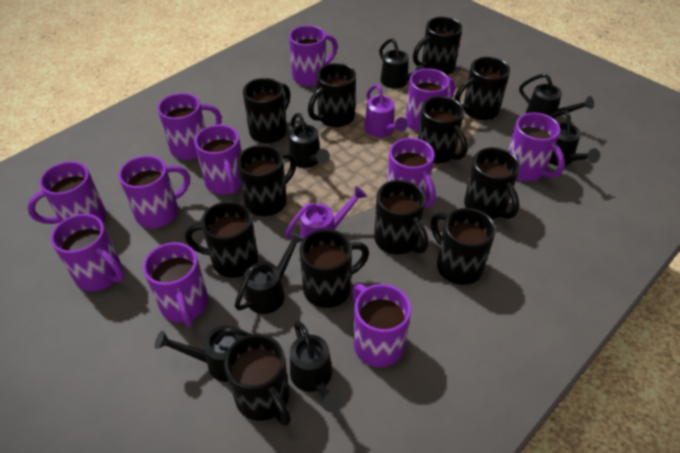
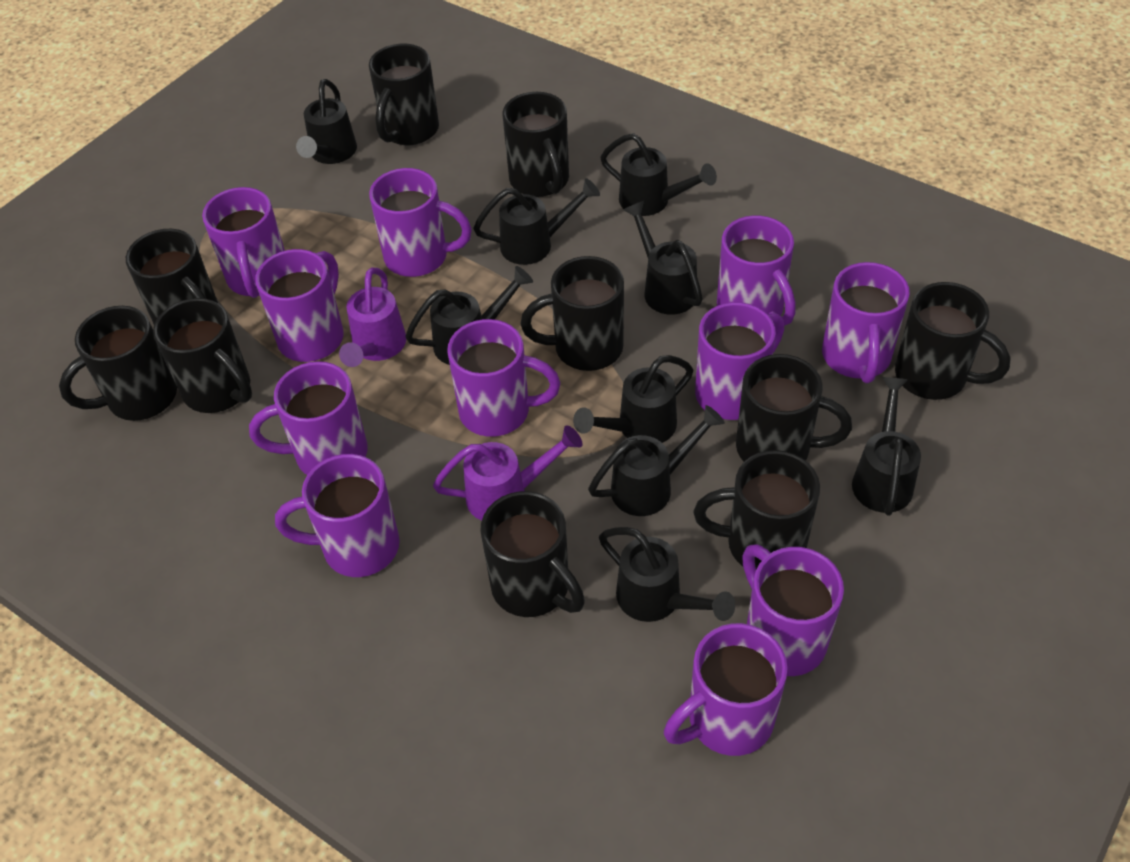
black mug: [185,201,258,278] [224,334,291,426] [237,145,296,216] [243,78,290,143] [300,229,369,308] [308,63,356,127] [374,180,428,255] [413,17,462,75] [418,96,468,163] [431,208,496,285] [454,57,510,120] [464,147,520,219] = 12 -> [59,306,177,421] [126,229,218,324] [153,298,252,413] [369,44,439,145] [480,491,585,617] [502,92,569,197] [520,256,624,371] [694,450,820,569] [736,354,852,461] [895,282,1011,400] = 10
black watering can: [155,325,251,382] [235,232,304,314] [290,113,330,168] [290,321,342,412] [379,38,425,88] [519,73,594,119] [549,110,600,166] = 7 -> [296,79,357,164] [405,266,533,365] [473,178,600,265] [573,355,693,443] [588,405,725,516] [599,527,735,622] [600,133,717,216] [624,201,703,315] [852,377,921,516] = 9

